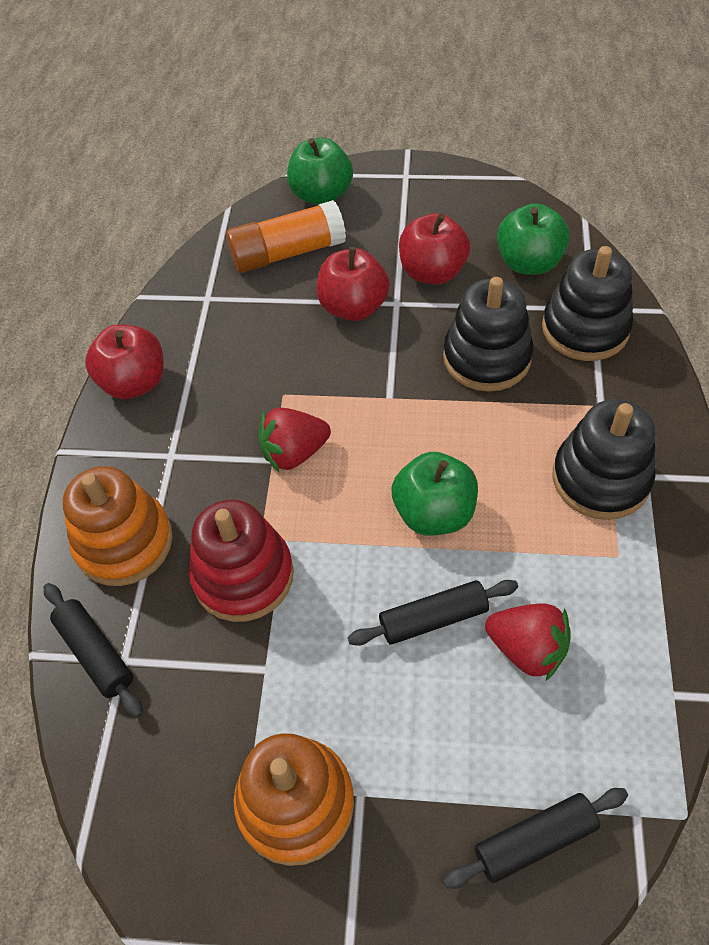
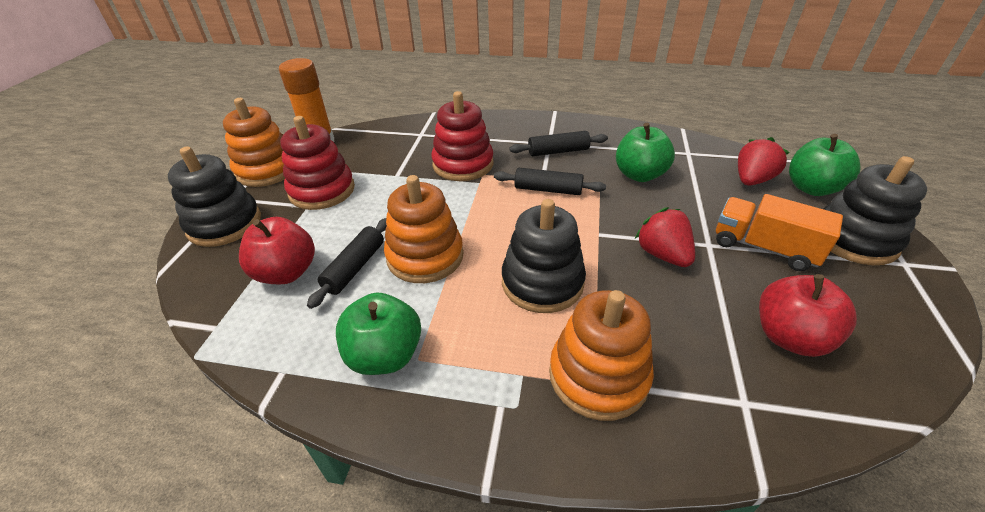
orange stacking toy: [63,466,173,586] [234,733,354,866] = 2 -> [223,98,285,187] [384,175,464,283] [549,290,654,421] = 3
orange truck: none = 0 -> [716,194,843,271] = 1
red apple: [85,324,163,399] [317,247,390,321] [399,213,470,285] = 3 -> [239,217,315,284] [759,274,857,357] = 2
red stacking toy: [189,499,294,622] = 1 -> [280,116,355,210] [431,91,494,181] = 2

